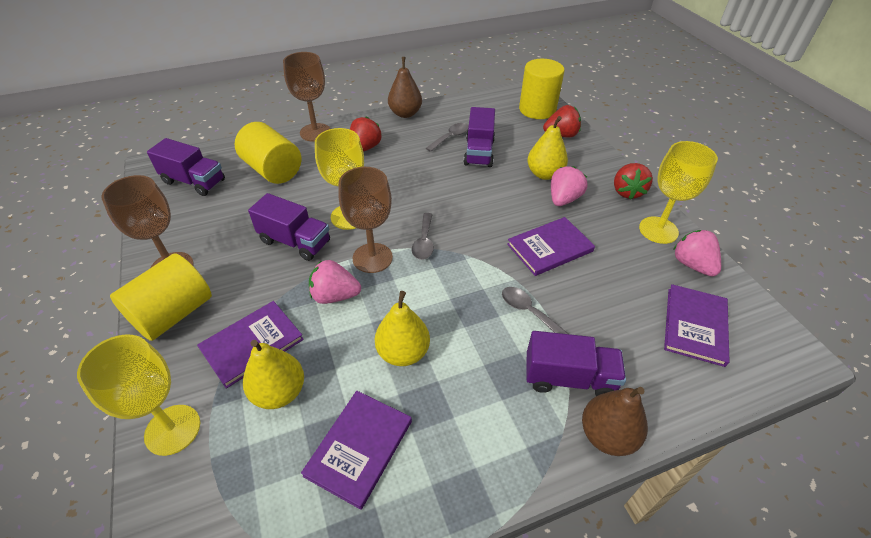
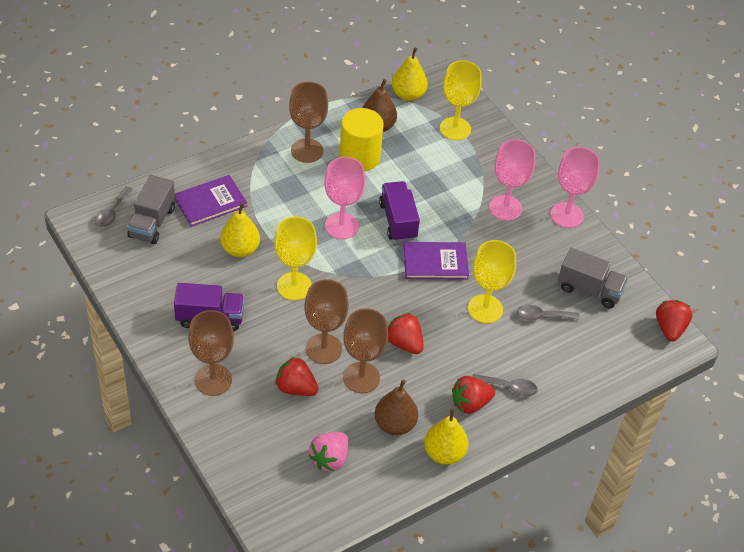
brown goblet: [101,175,194,268] [283,52,331,142] [338,167,393,273] = 3 -> [188,310,234,396] [289,82,328,163] [304,279,349,364] [343,308,388,393] = 4
grey truck: none = 0 -> [127,175,175,244] [558,248,628,308] = 2
pink goblet: none = 0 -> [325,157,365,239] [489,139,535,221] [551,147,600,228] = 3
pink strawberry: [309,260,361,304] [551,166,587,206] [673,230,721,276] = 3 -> [308,432,348,471] = 1
purple book: [197,301,304,389] [301,391,412,510] [507,217,595,276] [664,284,730,367] = 4 -> [175,175,247,227] [403,242,469,280] = 2
purple truck: [147,138,225,196] [248,193,330,261] [464,107,495,167] [526,331,626,396] = 4 -> [174,283,244,331] [379,181,420,242] = 2
red strawberry: [350,117,382,152] [543,105,581,138] [614,163,653,200] = 3 -> [275,357,318,396] [388,313,424,354] [452,376,495,414] [656,300,693,341] = 4
yellow cylinder: [110,253,212,341] [235,122,301,184] [519,59,565,119] = 3 -> [339,108,384,172] = 1

